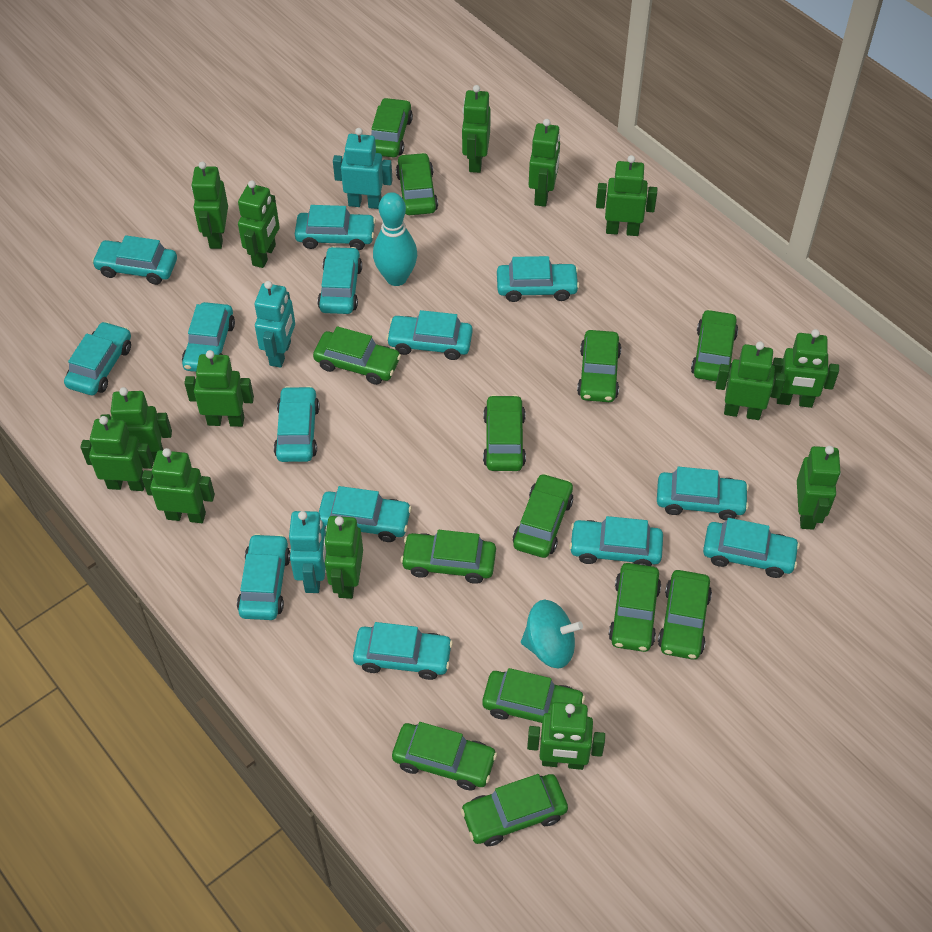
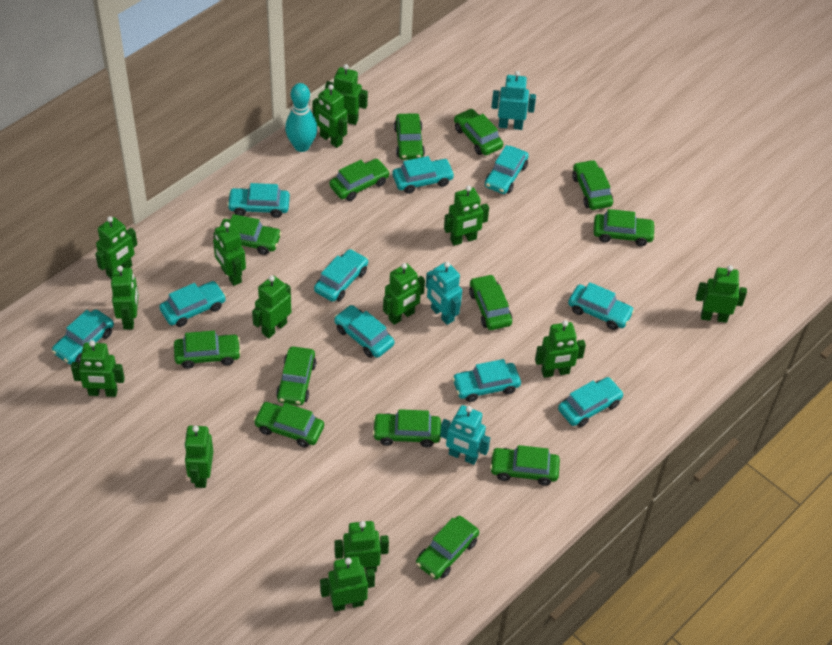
turquoise car: [64,321,131,395] [92,235,177,285] [182,302,235,372] [237,533,290,620] [274,386,320,462] [295,205,376,250] [317,246,362,314] [319,486,412,542] [353,622,453,680] [386,310,473,360] [497,256,580,302] [569,516,663,566] [657,466,749,520] [703,518,800,578] = 14 -> [52,309,114,365] [159,281,226,327] [227,183,290,218] [314,249,368,302] [334,305,395,358] [392,156,455,194] [452,359,521,402] [485,145,529,194] [558,377,624,427] [568,282,634,330] = 10
turquoise spinning top: [521,600,583,668] = 1 -> none = 0

